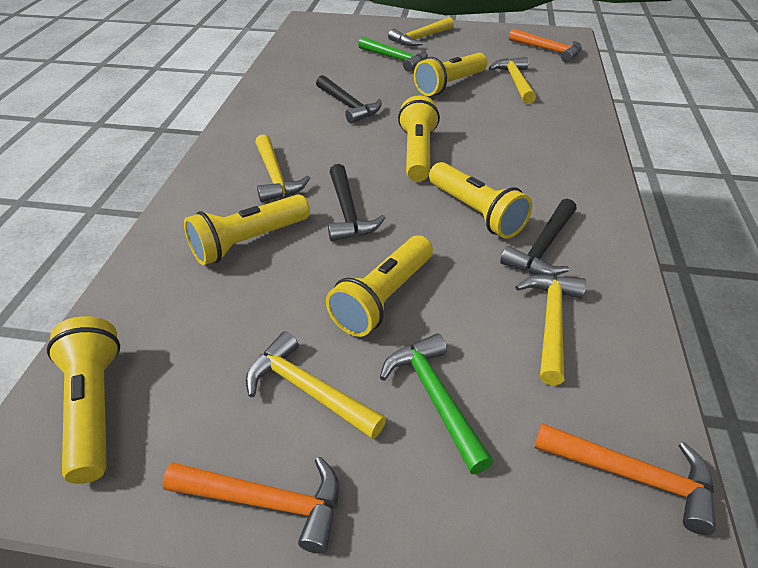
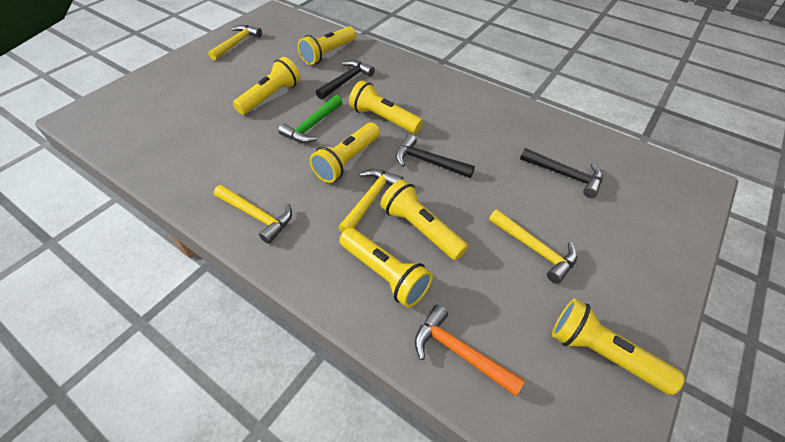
green hammer: [358,37,428,72] [380,333,494,474] = 2 -> [278,95,343,143] = 1
orange hammer: [162,456,339,554] [509,29,582,63] [534,423,716,535] = 3 -> [415,305,525,396] = 1
yellow flashlight: [47,316,120,484] [184,194,310,265] [326,235,433,337] [398,95,440,182] [414,53,487,96] [429,162,532,239] = 6 -> [233,57,300,115] [298,26,356,65] [310,123,380,183] [339,228,433,308] [349,80,423,134] [380,179,468,260] [552,299,685,395] = 7
yellow hammer: [246,331,386,439] [255,134,310,202] [388,17,454,46] [489,57,536,104] [515,274,586,386] = 5 -> [208,25,262,61] [214,185,292,244] [338,169,403,233] [489,209,578,284] = 4

